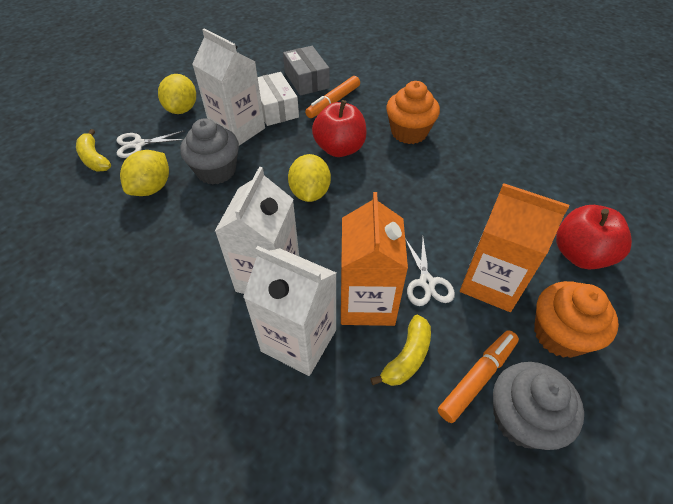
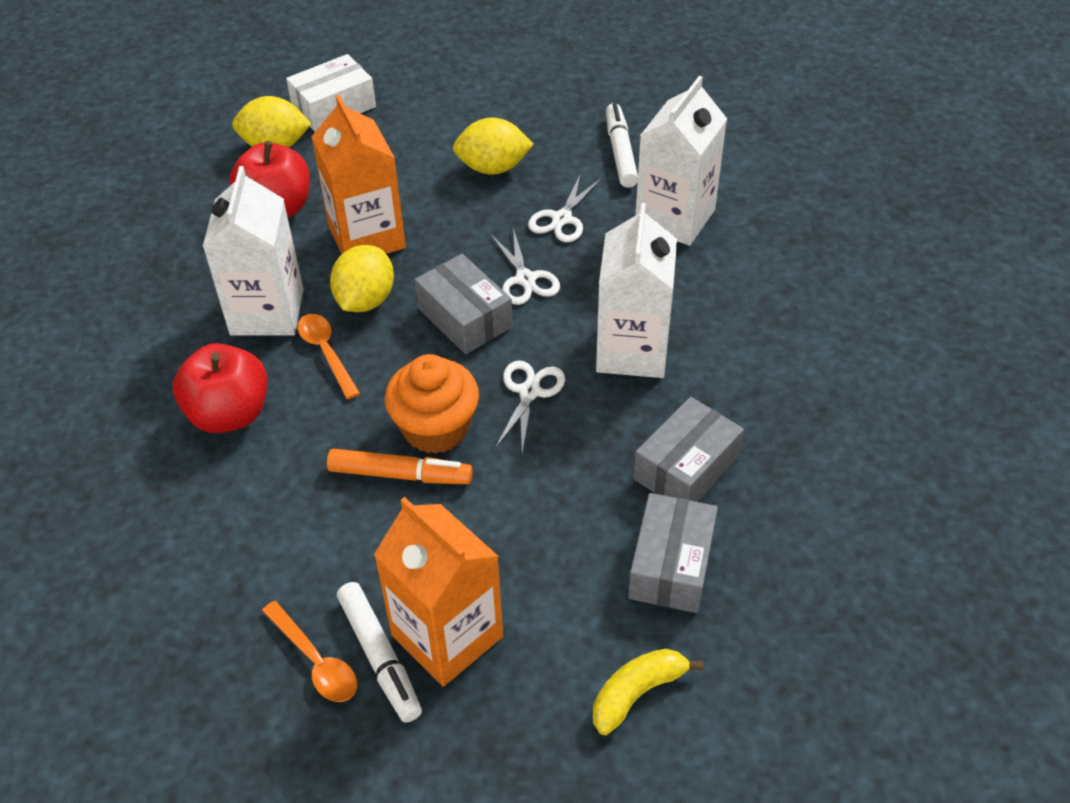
grey box: [283,46,330,96] = 1 -> [414,254,513,354] [628,493,718,613] [633,397,744,502] = 3
grey cupcake: [180,118,239,184] [493,362,584,450] = 2 -> none = 0
orange cupcake: [386,81,440,144] [534,281,619,358] = 2 -> [385,354,479,454] = 1
orange marker: [305,76,360,118] [438,331,519,423] = 2 -> [327,449,473,484] = 1
orange spoon: none = 0 -> [262,601,357,702] [297,314,360,399] = 2
white marker: none = 0 -> [337,582,422,723] [606,103,638,188] = 2
white scissors: [117,131,184,158] [405,238,455,306] = 2 -> [491,228,560,305] [495,360,565,453] [528,173,601,242] = 3
yellow banana: [76,129,111,172] [370,315,431,386] = 2 -> [593,649,704,735] = 1

